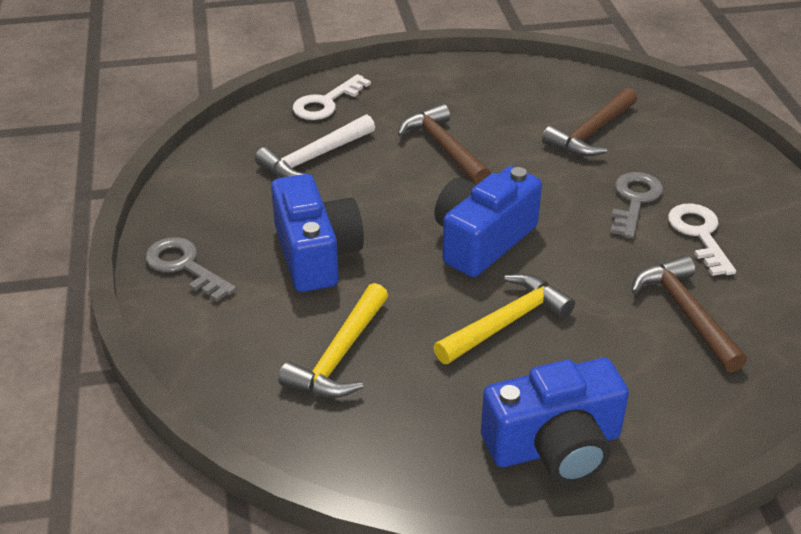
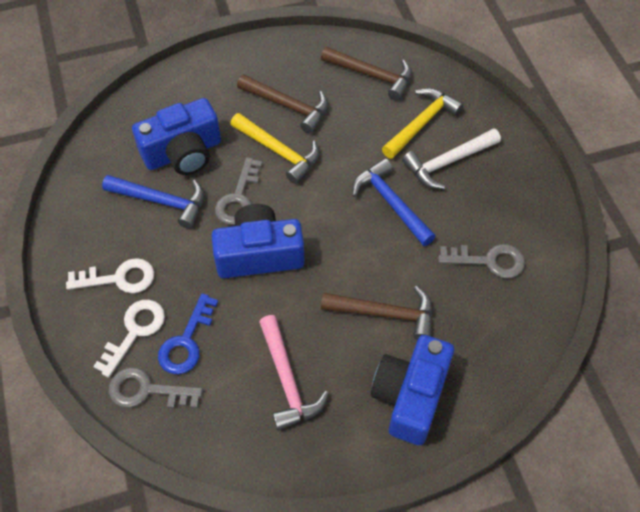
blue hammer: none = 0 -> [102,175,204,229] [352,158,436,246] = 2
blue key: none = 0 -> [158,293,218,374] = 1
grey key: [145,237,236,302] [611,172,663,238] = 2 -> [109,367,203,408] [215,157,262,225] [438,244,525,278] = 3
pink hammer: none = 0 -> [259,315,329,431] = 1

